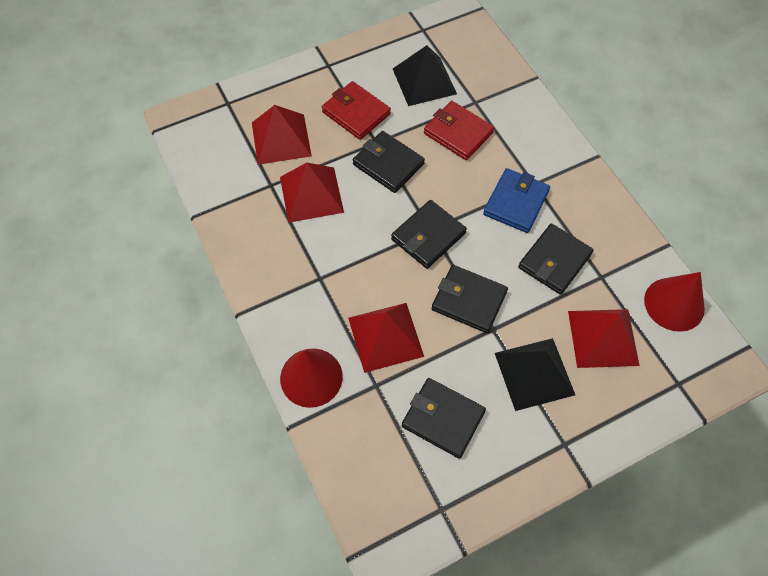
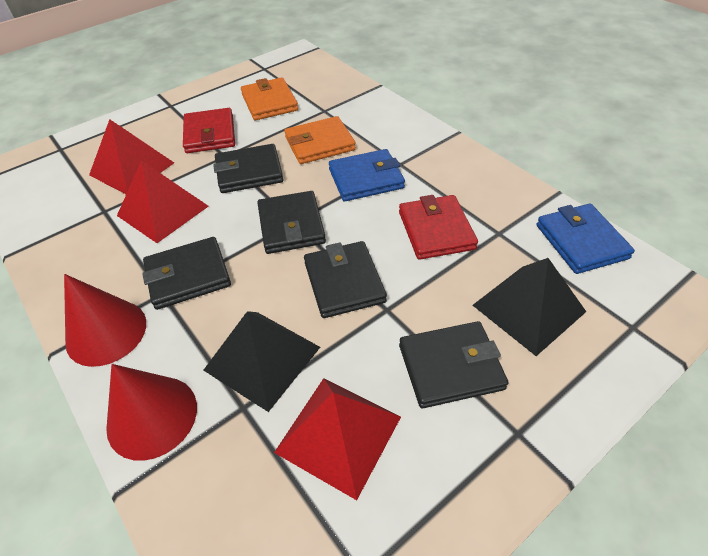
blue wallet: [483,168,550,233] = 1 -> [329,149,405,201] [537,203,635,274] = 2
orange wallet: none = 0 -> [241,77,298,120] [284,116,356,164] = 2
red pyramid: [252,105,312,165] [280,163,344,223] [348,303,424,373] [568,309,640,368] = 4 -> [89,119,174,194] [117,160,209,243] [274,378,401,500] = 3

